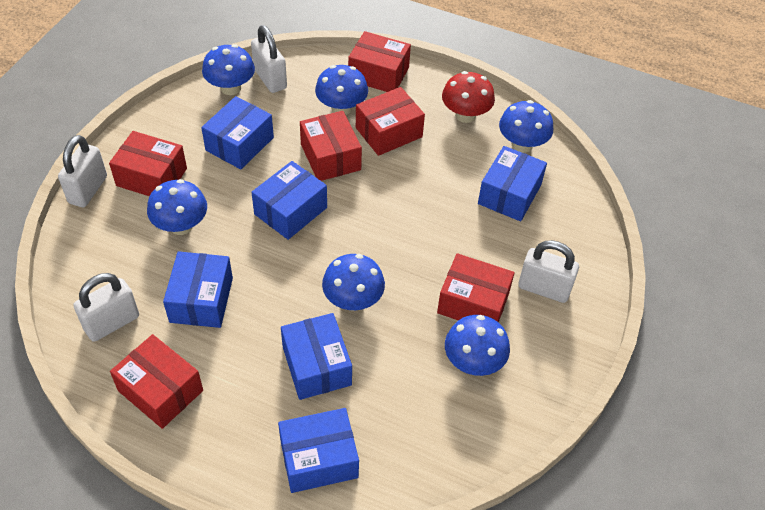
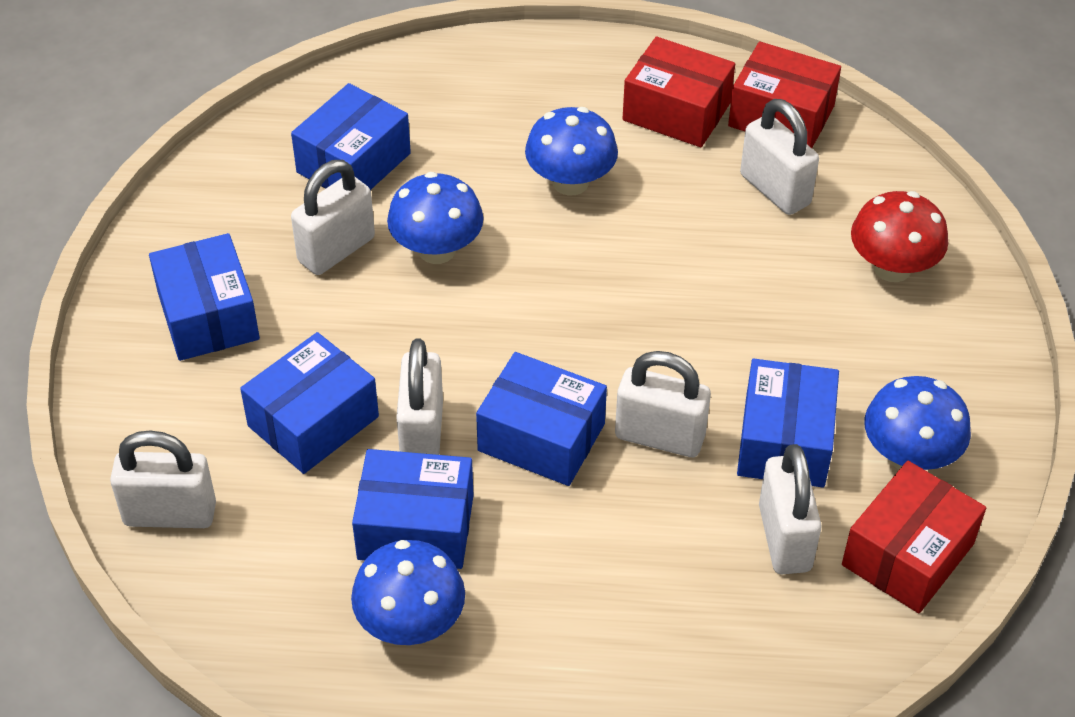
blue mushroom: [147,179,207,235] [202,44,255,95] [315,65,368,115] [322,254,385,311] [445,315,510,376] [499,100,553,153] = 6 -> [351,540,465,645] [387,172,483,264] [525,107,618,195] [865,376,971,470] = 4
red box: [109,131,187,196] [110,334,203,429] [300,111,362,181] [348,31,411,92] [356,87,425,156] [437,253,515,322] = 6 -> [623,36,735,147] [728,41,841,148] [842,461,986,613] = 3
white padlock: [58,135,107,207] [73,273,139,342] [251,25,287,93] [518,240,579,303] = 4 -> [110,430,216,528] [291,160,375,275] [396,338,443,455] [615,351,711,457] [740,99,819,215] [759,444,822,574] = 6

